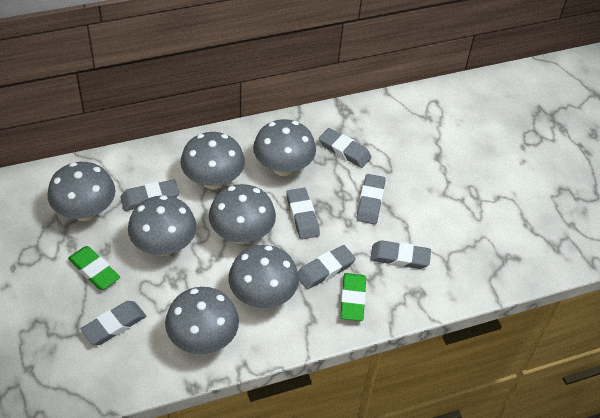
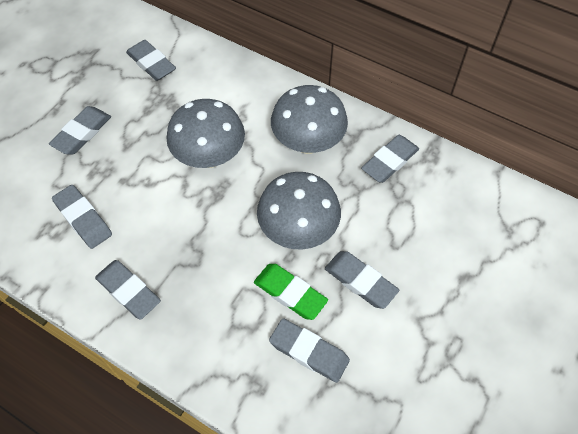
green eraser: [68,246,120,290] [340,273,366,321] = 2 -> [254,264,328,320] = 1
grey mushroom: [47,162,115,221] [128,195,197,256] [165,287,239,354] [180,132,245,189] [209,184,276,244] [228,245,299,308] [253,119,316,176] = 7 -> [166,99,245,168] [257,172,341,250] [271,85,348,154] = 3

